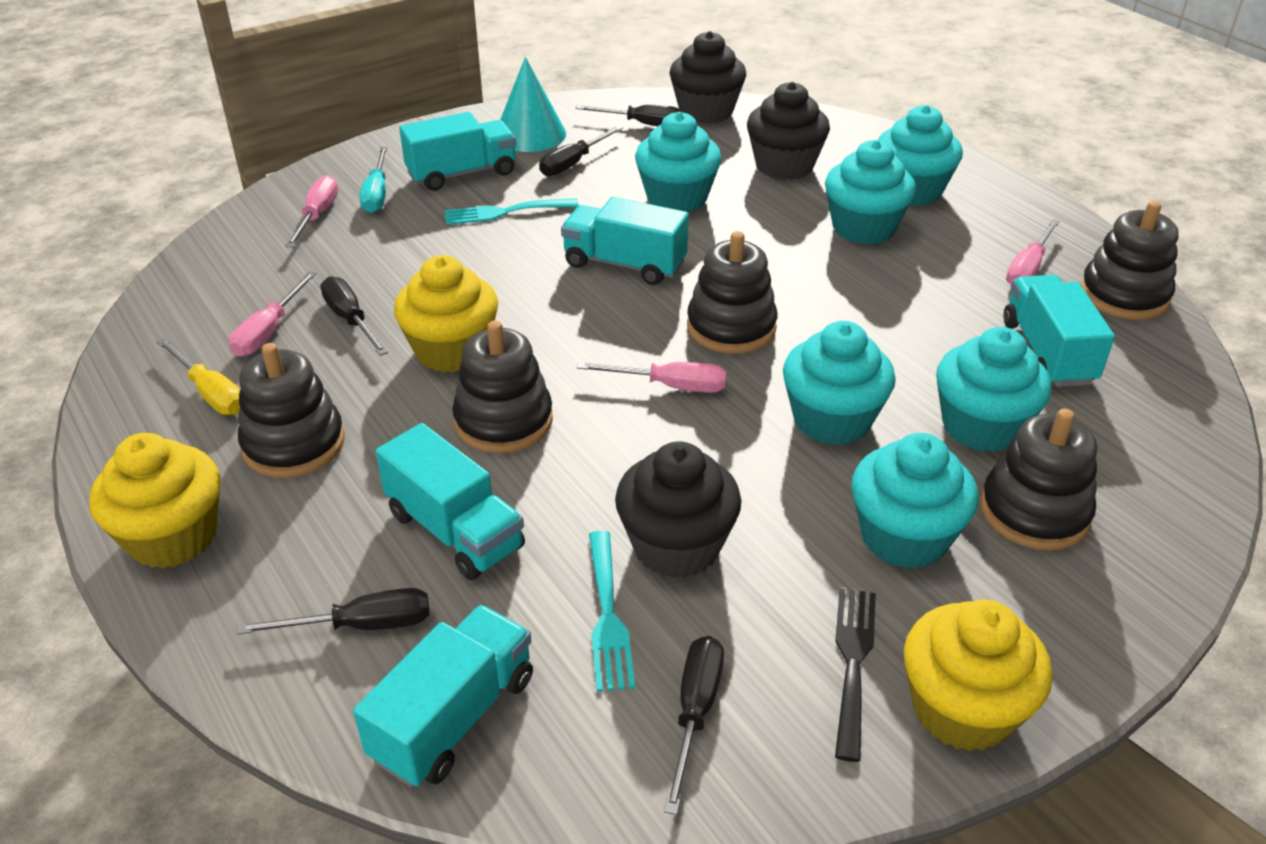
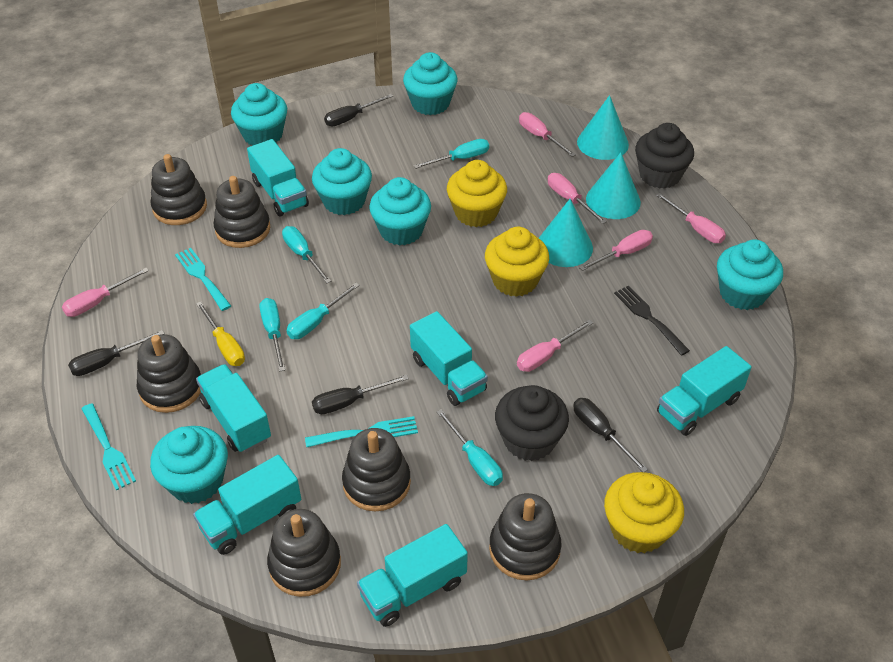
black cupcake: [615,441,741,578] [670,31,746,124] [747,82,830,180] = 3 -> [495,385,569,461] [635,123,694,189] = 2
black screwdriver: [236,588,429,634] [320,276,388,356] [539,126,623,176] [575,105,683,126] [664,636,724,815] = 5 -> [68,330,165,376] [312,375,409,414] [324,94,393,127] [573,398,648,472] = 4
black stacking toy: [238,343,345,478] [452,321,553,453] [687,231,777,354] [980,409,1097,550] [1081,201,1179,320] = 5 -> [137,334,201,413] [151,154,207,225] [213,176,270,248] [267,509,341,597] [342,428,411,512] [489,493,562,580] = 6
pink screwdriver: [229,271,317,357] [285,175,338,248] [577,362,727,393] [1006,219,1060,285] = 4 -> [62,268,149,317] [517,319,593,372] [519,112,576,157] [548,173,607,224] [579,230,653,271] [656,193,726,243] = 6
turquoise cone: [500,57,566,152] = 1 -> [539,199,593,267] [577,95,629,160] [586,152,641,219] = 3
turquoise fork: [444,198,579,225] [589,531,635,692] = 2 -> [82,403,136,490] [175,248,231,311] [305,416,418,448] = 3
turquoise screwdriver: [360,147,388,213] = 1 -> [260,298,285,371] [282,226,331,283] [287,283,360,339] [414,139,489,169] [437,409,503,486] = 5
turquoise truck: [353,605,533,787] [376,423,525,580] [399,112,516,191] [561,197,689,285] [1003,275,1115,387] = 5 -> [193,455,301,555] [196,364,271,453] [247,139,309,216] [357,524,468,627] [410,311,488,406] [657,346,752,436] = 6

